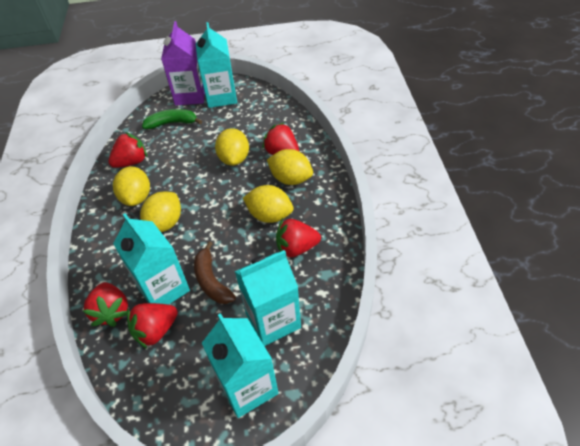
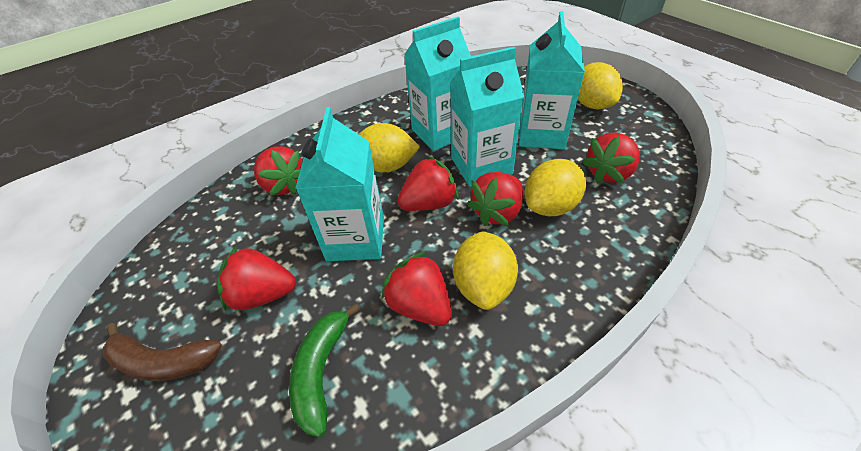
purple carton: [161,21,205,105] = 1 -> none = 0
red strawberry: [83,282,128,327] [108,132,147,168] [127,303,178,349] [262,123,299,155] [276,218,321,257] = 5 -> [217,246,296,311] [254,146,302,196] [381,252,452,326] [397,156,458,211] [467,172,523,226] [582,133,640,183] = 6
yellow lemon: [113,166,150,206] [140,192,181,232] [215,128,249,166] [243,185,294,223] [267,149,313,185] = 5 -> [359,123,420,173] [453,231,518,310] [525,159,586,216] [578,62,623,109] = 4

